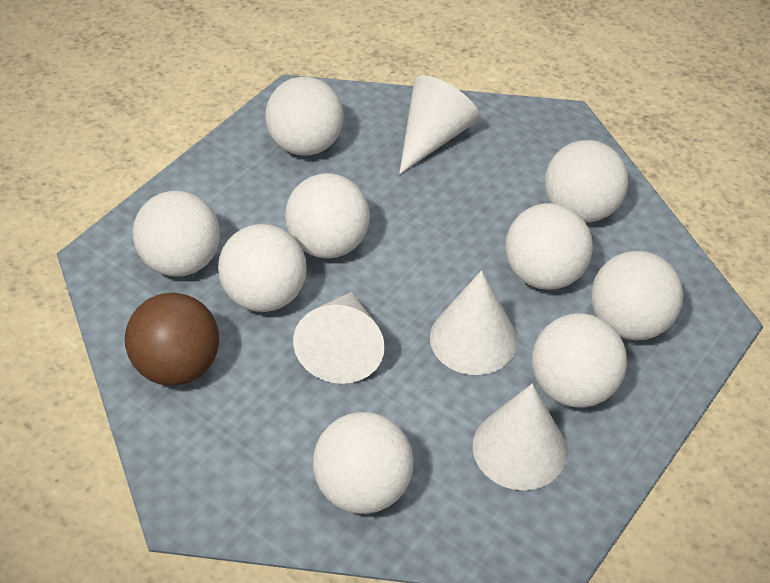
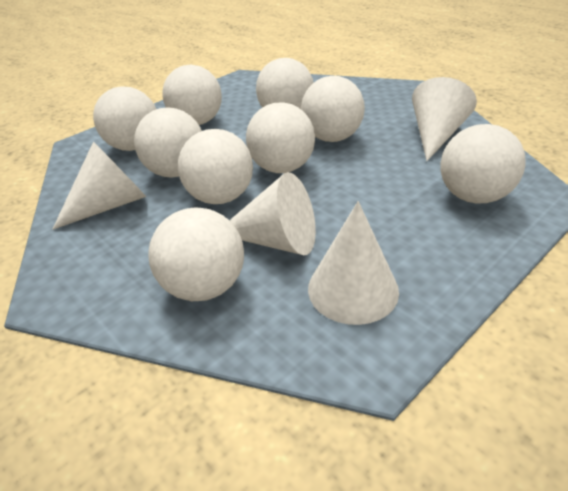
brown ball: [125,293,219,386] = 1 -> none = 0

